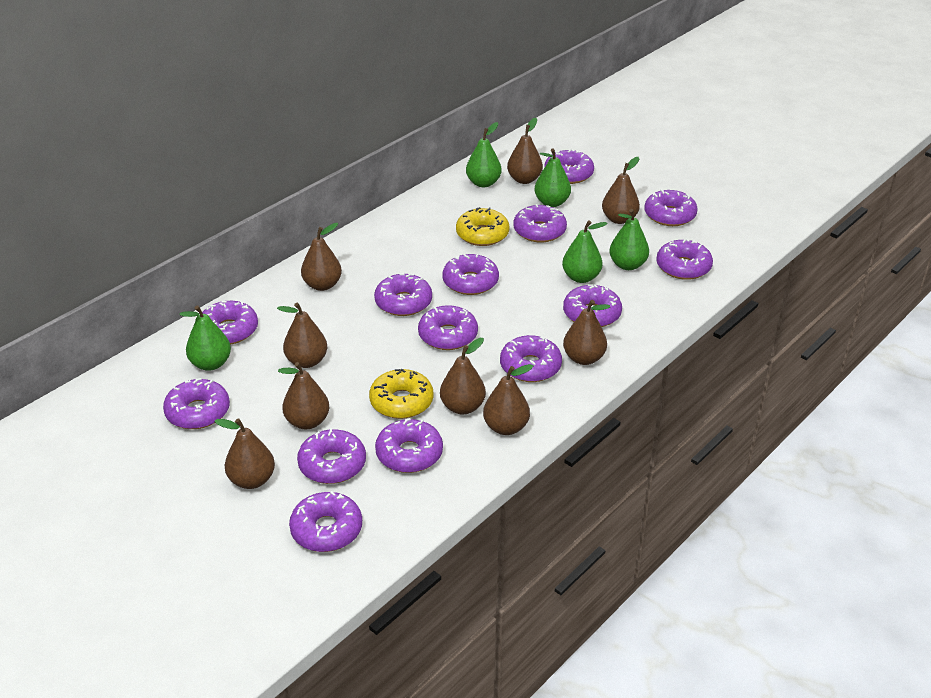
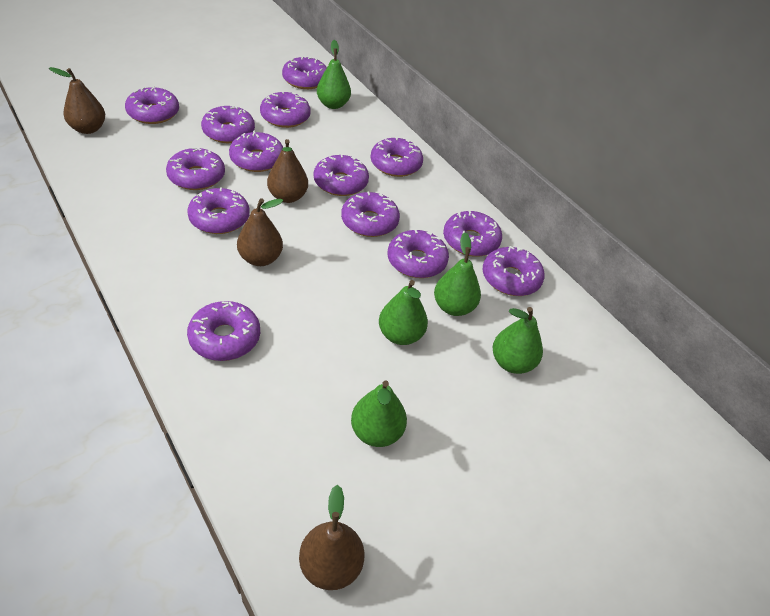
brown pear: [215,418,275,489] [277,302,327,368] [278,362,329,429] [301,223,342,291] [440,338,486,414] [483,364,534,435] [507,118,543,184] [563,300,610,365] [602,157,640,224] = 9 -> [49,67,105,134] [237,198,283,266] [267,139,308,203] [299,485,364,590] = 4
yellow donut: [369,369,433,419] [456,207,509,246] = 2 -> none = 0

